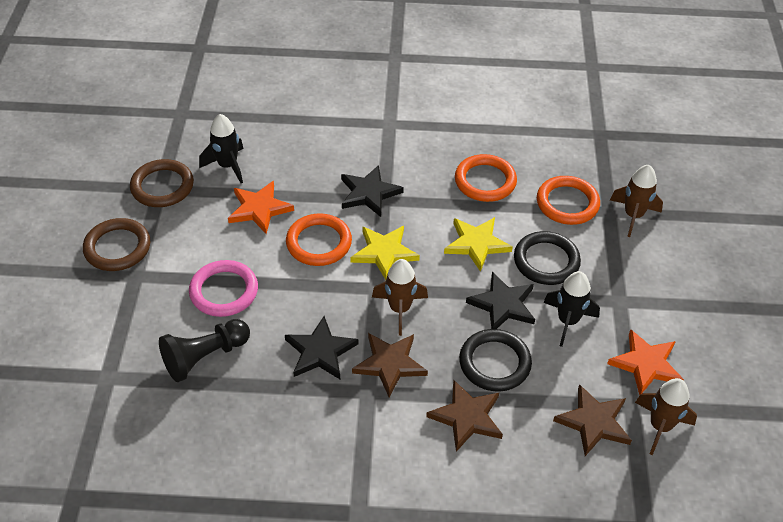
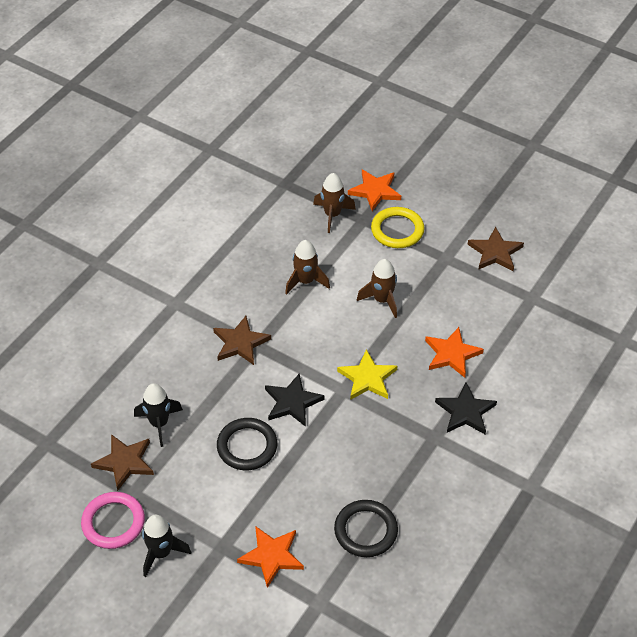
black pawn: [159,319,250,382] = 1 -> none = 0
black star: [285,316,358,379] [341,165,404,217] [466,272,535,329] = 3 -> [265,374,325,427] [435,382,497,434] = 2
brown ring: [83,218,150,271] [130,159,194,207] = 2 -> none = 0
orange ring: [286,213,352,266] [455,154,517,202] [537,176,600,225] = 3 -> none = 0
orange star: [228,181,294,234] [607,329,684,395] = 2 -> [237,526,304,588] [348,169,401,211] [425,327,484,378] = 3
yellow ring: none = 0 -> [371,207,424,248] = 1
yellow star: [350,226,420,280] [444,217,513,272] = 2 -> [337,349,397,400] = 1

